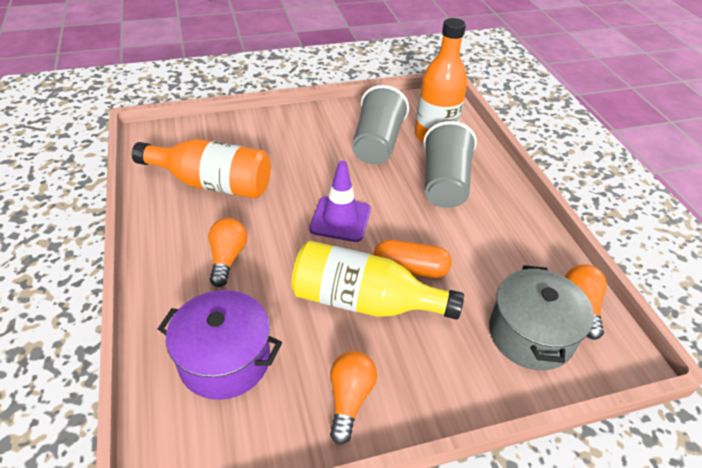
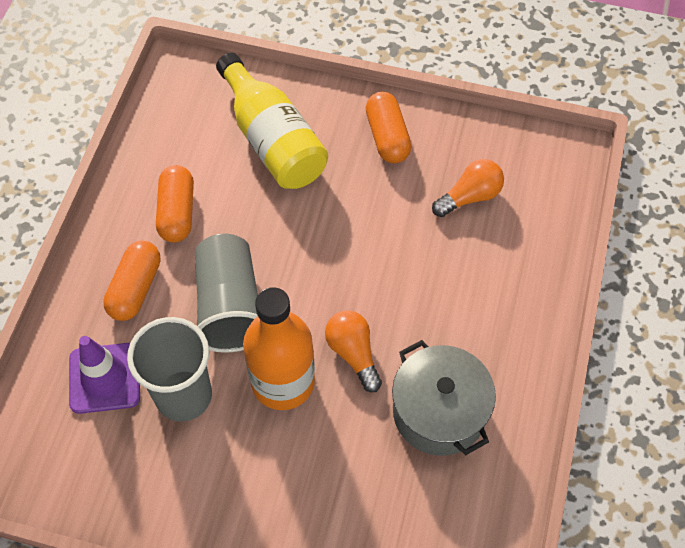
orange bottle: [132,139,271,198] [415,18,467,143] = 2 -> [243,287,315,410] = 1
orange capsule: [374,240,452,278] = 1 -> [103,240,161,321] [156,165,194,243] [366,92,412,164] = 3
orange light bulb: [208,218,247,287] [330,351,377,445] [565,264,607,340] = 3 -> [325,311,382,392] [432,159,504,217] = 2
purple pot: [158,290,282,400] = 1 -> none = 0

